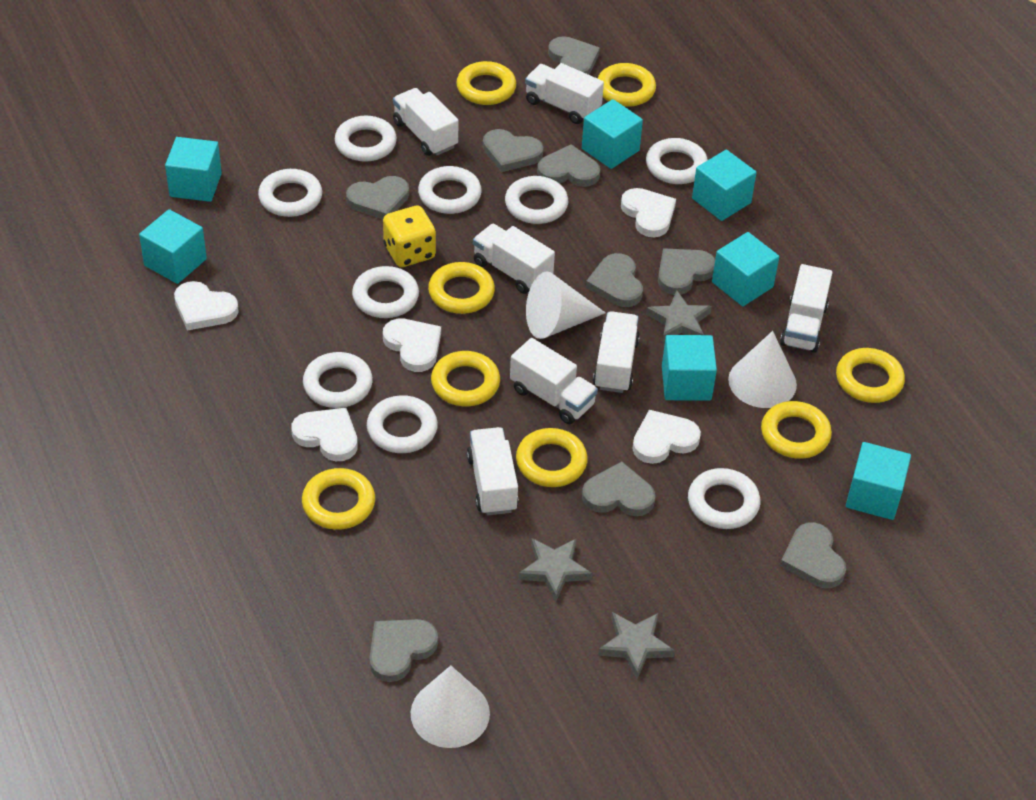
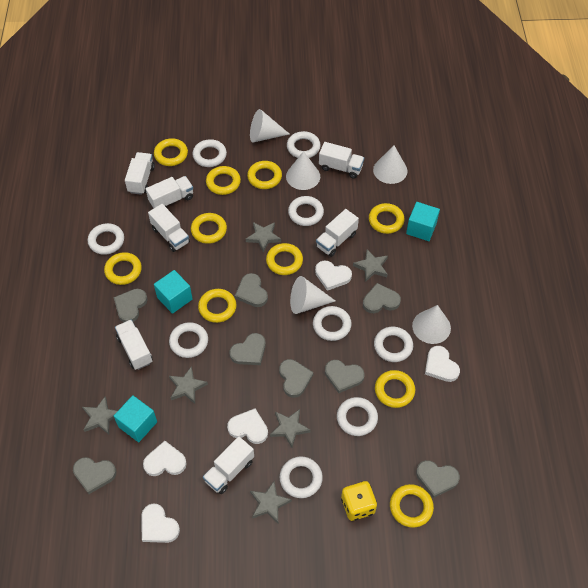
grey heart: [346,176,409,219] [369,619,438,682] [483,129,543,172] [537,144,600,187] [548,36,600,75] [582,462,656,516] [586,253,643,307] [658,248,715,295] [780,522,846,588] = 9 -> [73,457,116,494] [114,289,148,322] [229,333,266,365] [235,273,268,307] [279,359,314,398] [325,360,365,393] [363,283,401,313] [416,460,460,498] = 8
grey star: [518,538,592,601] [598,612,675,679] [646,290,712,343] = 3 -> [82,397,117,435] [169,366,208,404] [246,222,281,253] [250,481,292,523] [270,409,311,448] [353,249,388,282] = 6
turquoise cube: [139,209,207,284] [165,137,222,202] [582,99,643,169] [662,335,717,401] [692,150,757,221] [712,232,779,306] [846,442,911,520] = 7 -> [114,395,157,442] [154,270,192,314] [406,202,440,241] = 3
white cone: [411,665,490,748] [526,271,605,339] [728,331,797,408] = 3 -> [250,109,289,143] [286,151,320,190] [290,276,335,314] [373,145,407,184] [412,305,451,344] = 5
yellow ring: [302,468,375,530] [428,262,495,314] [431,351,500,406] [456,61,516,105] [516,428,588,487] [597,63,656,107] [761,401,832,459] [836,348,905,403] = 8 -> [104,252,142,285] [154,138,188,166] [191,213,227,244] [198,289,236,323] [206,166,241,195] [247,161,282,189] [266,243,303,275] [369,203,405,234] [375,370,415,408] [390,484,434,528] = 10

